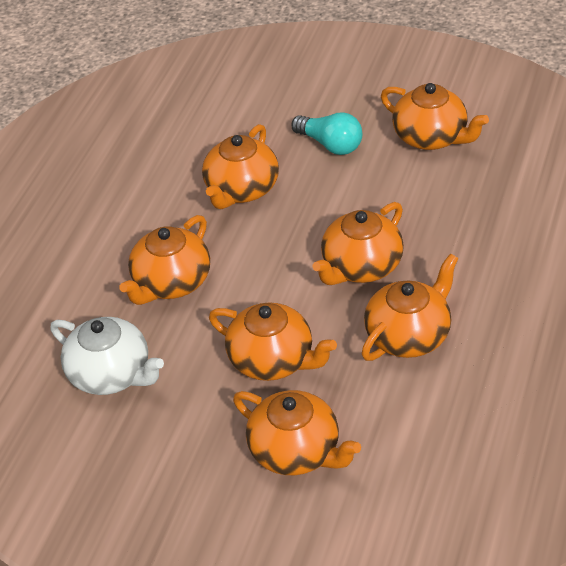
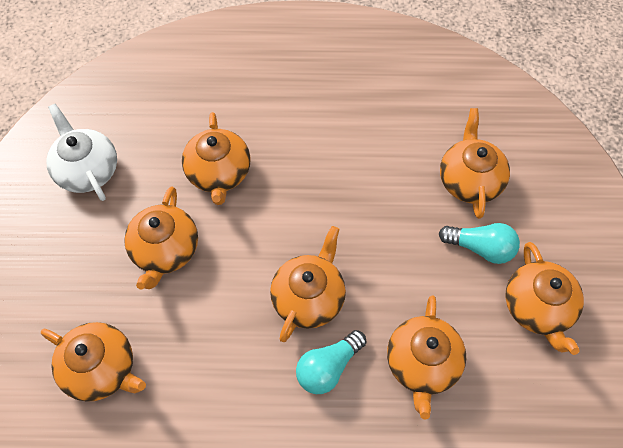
turquoise light bulb: [291,112,362,155] = 1 -> [296,330,366,394] [439,223,520,264] = 2

